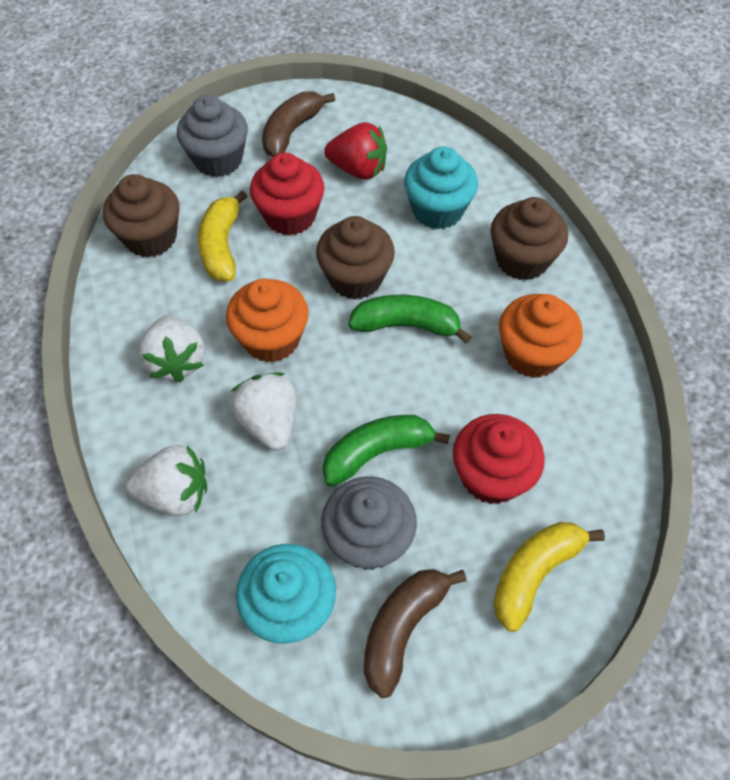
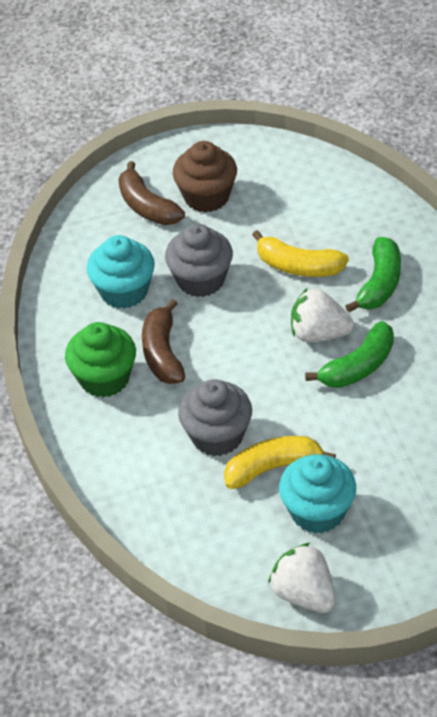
brown cupcake: [103,174,180,257] [316,216,395,300] [490,197,568,281] = 3 -> [173,141,237,212] = 1
green cupcake: none = 0 -> [65,322,136,398] = 1
orange cupcake: [226,279,309,362] [499,294,583,378] = 2 -> none = 0
red cupcake: [250,153,324,236] [453,414,545,504] = 2 -> none = 0
red strawberry: [324,122,387,179] = 1 -> none = 0
white strawberry: [124,445,207,516] [139,315,205,382] [230,372,296,451] = 3 -> [268,543,336,613] [291,288,354,342] = 2

